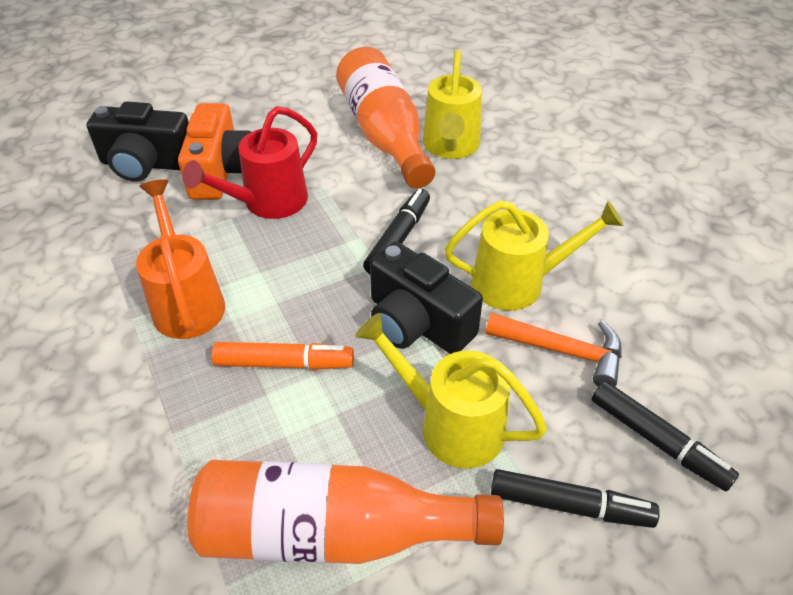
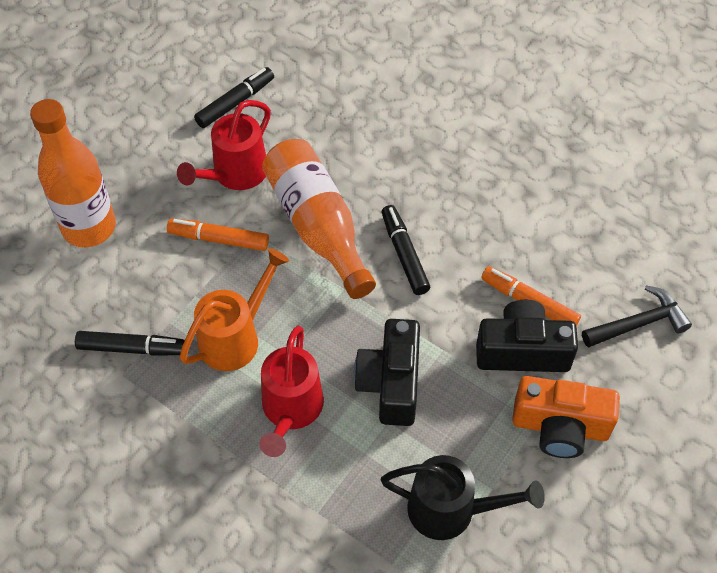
black hammer: none = 0 -> [582,285,692,348] = 1
black watering can: none = 0 -> [381,455,545,540] = 1
orange hammer: [485,313,622,386] = 1 -> none = 0
orange marker: [212,342,354,370] = 1 -> [167,219,269,251] [481,266,581,326] = 2
red watering can: [182,106,317,219] = 1 -> [177,100,271,190] [260,326,324,457] = 2
yellow watering can: [355,313,547,468] [423,50,482,159] [445,200,624,310] = 3 -> none = 0

